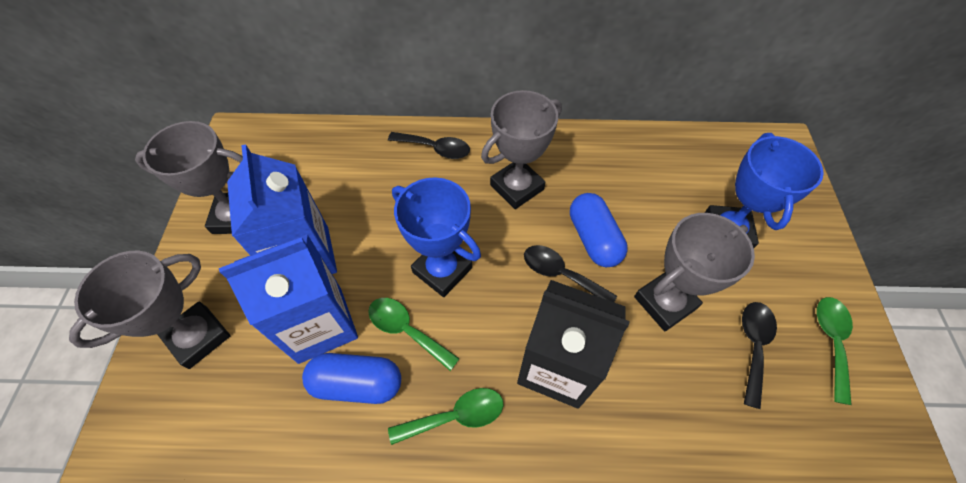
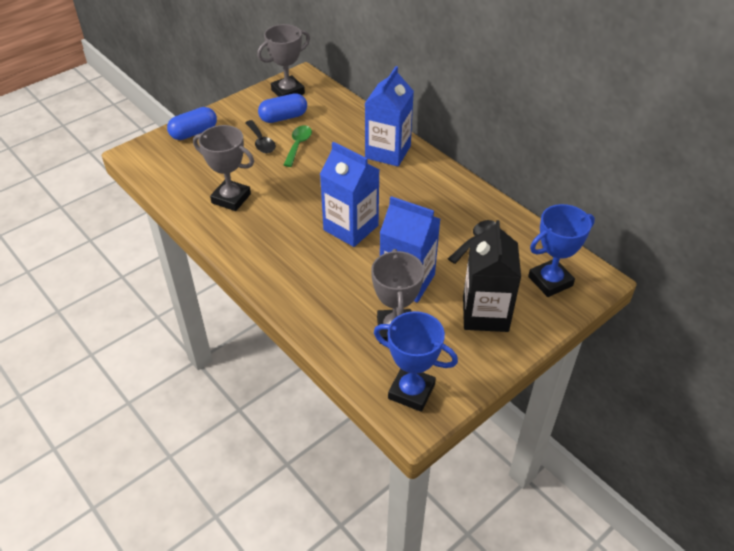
black spoon: [388,132,470,159] [524,245,617,302] [742,302,777,409] = 3 -> [245,120,276,153] [448,220,496,264] = 2
blue carton: [219,234,358,364] [227,144,337,274] = 2 -> [320,142,379,247] [365,66,414,167] [380,196,440,302] = 3
green spoon: [368,298,460,371] [388,388,504,445] [817,297,853,405] = 3 -> [284,125,312,167] = 1
grey trophy: [69,251,230,369] [135,121,243,234] [481,90,562,209] [634,213,755,331] = 4 -> [193,125,254,211] [257,24,310,97] [371,249,424,344] = 3

